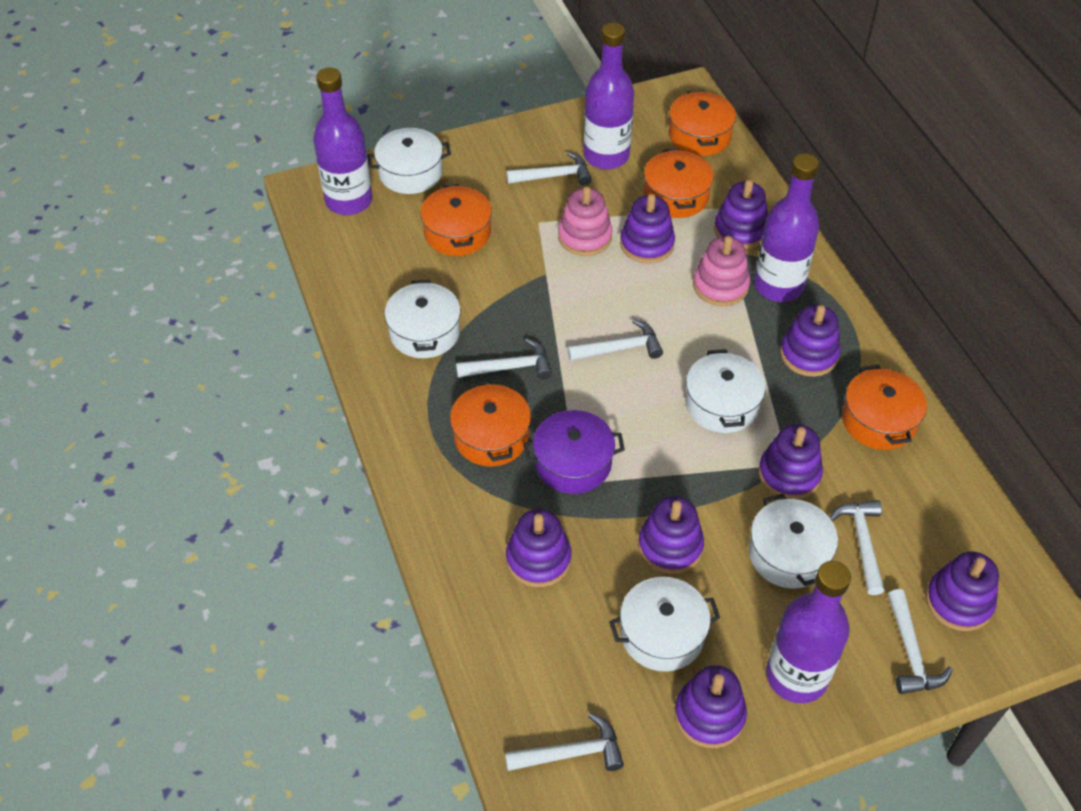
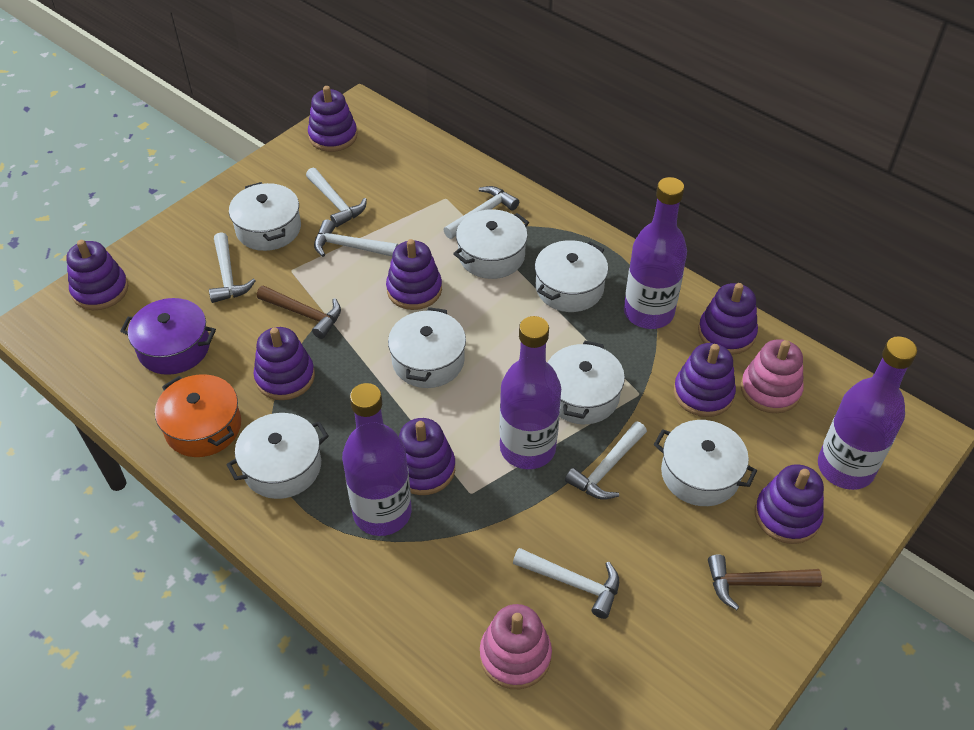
brown hammer: none = 0 -> [257,285,341,339] [708,554,822,610] = 2
orange pot: [420,184,492,256] [450,380,531,466] [644,148,714,218] [669,90,736,156] [842,365,927,450] = 5 -> [155,374,241,457] = 1
white pot: [367,128,451,194] [384,280,461,358] [609,577,720,672] [685,349,766,433] [749,494,838,588] = 5 -> [226,413,329,499] [229,182,301,251] [388,307,466,388] [453,209,529,279] [535,240,608,312] [548,341,625,424] [654,420,757,506] = 7

